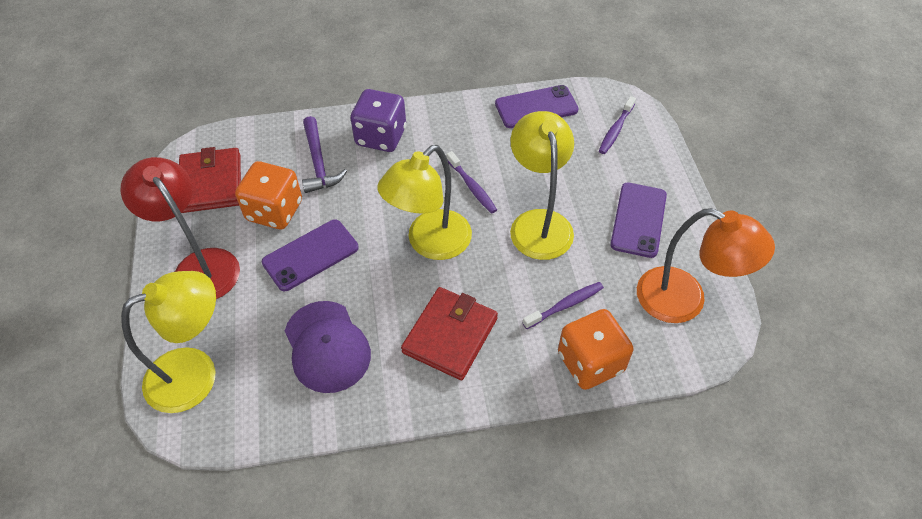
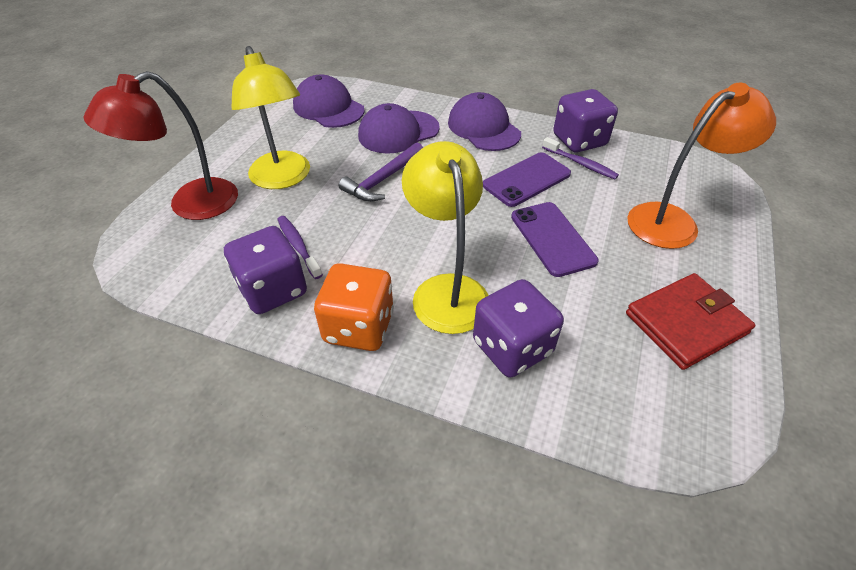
orange dice: [235,161,302,229] [558,309,634,390] = 2 -> [314,263,394,351] = 1
purple cap: [285,301,371,393] = 1 -> [293,75,365,128] [358,103,440,154] [448,92,521,151] = 3
purple dice: [350,89,406,152] = 1 -> [224,226,307,314] [473,279,564,378] [553,89,618,152] = 3
purple phone: [262,219,359,291] [495,85,579,128] [610,183,667,258] = 3 -> [483,152,571,207] [511,202,599,277] = 2
purple toothbrush: [447,151,497,214] [523,282,604,329] [599,96,636,154] = 3 -> [277,216,323,279] [542,137,619,179] = 2
red wallet: [179,147,241,213] [401,287,498,380] = 2 -> [626,273,755,370] = 1
yellow lamp: [121,271,216,413] [377,145,472,260] [510,111,574,260] = 3 -> [231,46,310,189] [402,141,489,334] = 2

